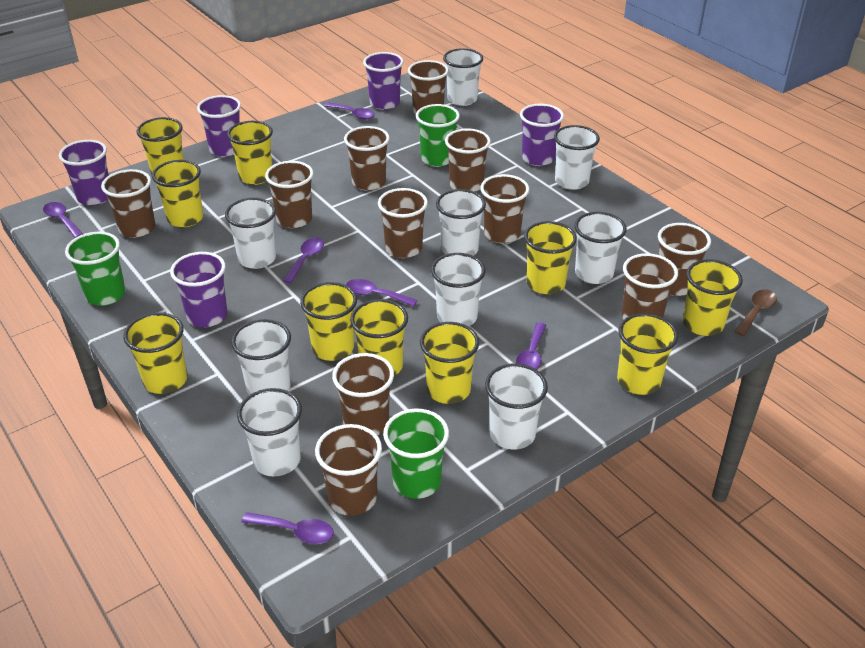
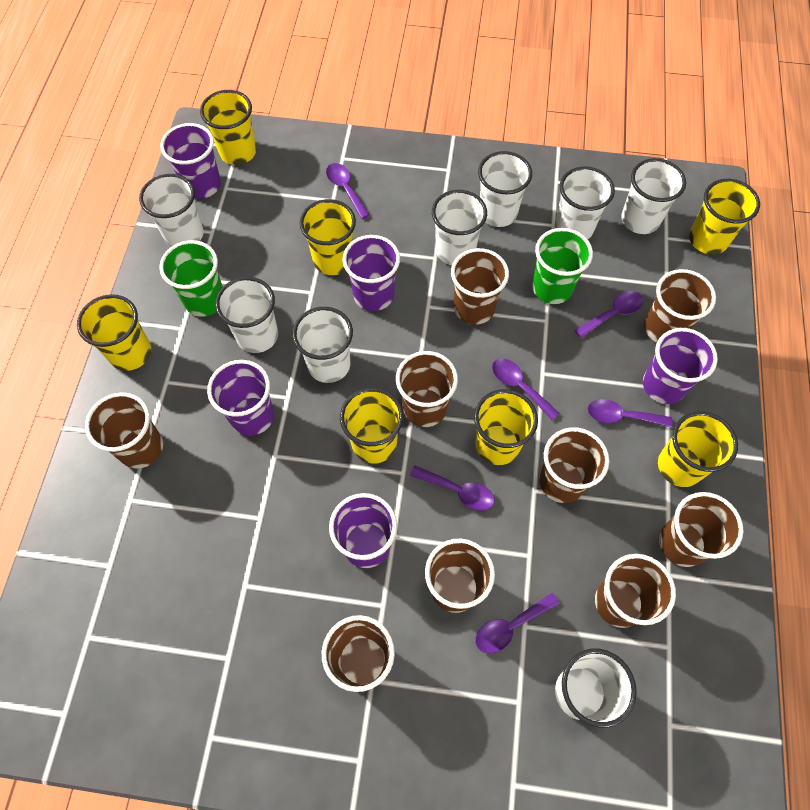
brown cup: [101,169,155,238] [265,161,313,228] [315,424,382,516] [332,353,394,436] [344,126,390,191] [378,188,428,258] [408,60,449,115] [445,128,491,192] [480,174,529,243] [622,253,678,320] [658,223,711,296] = 11 -> [85,393,163,469] [322,615,395,692] [396,351,458,427] [425,539,495,613] [451,248,509,325] [539,427,609,503] [595,554,676,628] [644,269,716,343] [659,492,744,567] = 9
brown spoon: [735,289,777,336] = 1 -> none = 0
green cup: [65,232,126,306] [383,409,449,499] [416,104,460,167] = 3 -> [159,240,223,317] [532,228,593,304] = 2
white cup: [225,198,276,269] [231,319,291,395] [237,388,302,476] [431,253,485,326] [436,189,486,256] [443,48,483,106] [485,364,548,449] [554,125,600,190] [574,212,627,284] = 9 -> [139,174,204,247] [215,277,278,353] [292,307,353,383] [432,190,487,265] [478,151,532,227] [555,166,615,239] [555,648,637,728] [621,158,686,234] = 8
yellow cup: [123,313,187,394] [137,117,184,175] [152,160,203,227] [227,121,273,185] [300,282,357,361] [350,299,408,376] [420,322,479,404] [524,221,577,294] [617,313,678,395] [683,259,743,336] = 10 -> [77,294,151,371] [200,90,256,165] [300,199,356,275] [340,388,404,464] [474,389,538,465] [658,411,738,487] [689,179,760,255] = 7

